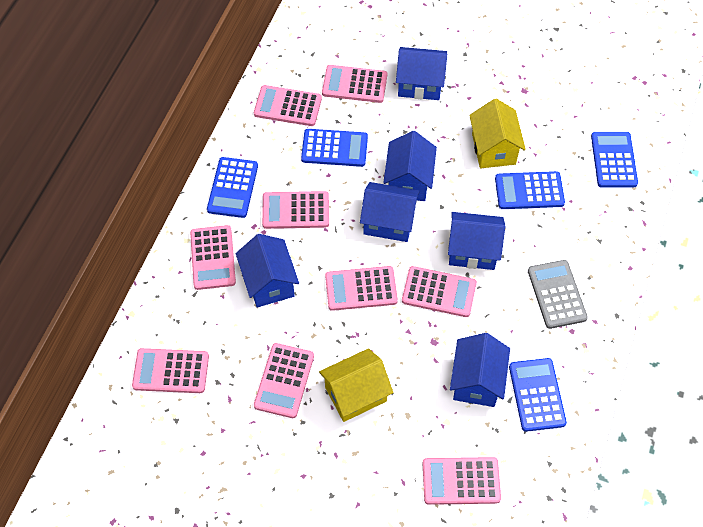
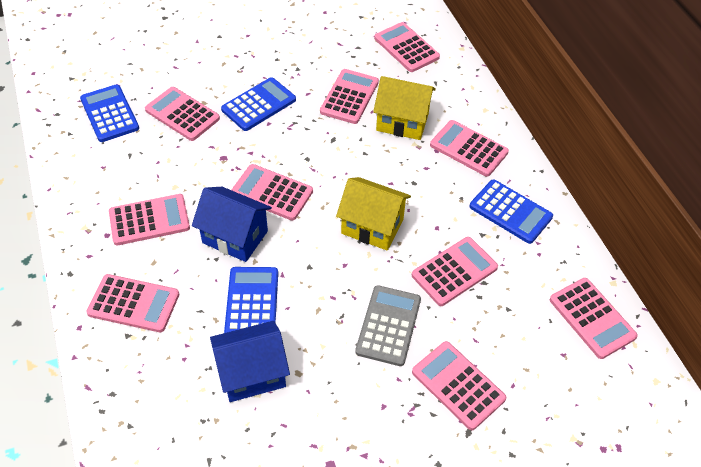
blue calculator: [207,157,258,218] [301,129,368,167] [495,171,565,209] [509,358,567,432] [591,132,638,188] = 5 -> [80,84,139,142] [221,77,296,131] [224,267,278,333] [469,179,553,244] = 4
blue house: [236,234,299,308] [360,182,420,242] [383,131,437,201] [396,47,447,100] [448,212,505,270] [450,333,510,407] = 6 -> [192,187,272,262] [210,321,290,402] = 2
pink calculator: [132,348,209,393] [190,225,236,290] [254,85,322,126] [254,343,314,418] [262,191,329,229] [322,65,387,103] [325,266,398,311] [402,266,477,317] [423,457,501,505] = 9 -> [86,274,179,332] [109,194,190,245] [145,87,220,141] [232,164,313,220] [320,69,379,124] [374,22,440,72] [412,237,498,306] [412,341,506,430] [430,120,509,177] [550,278,638,359] = 10

